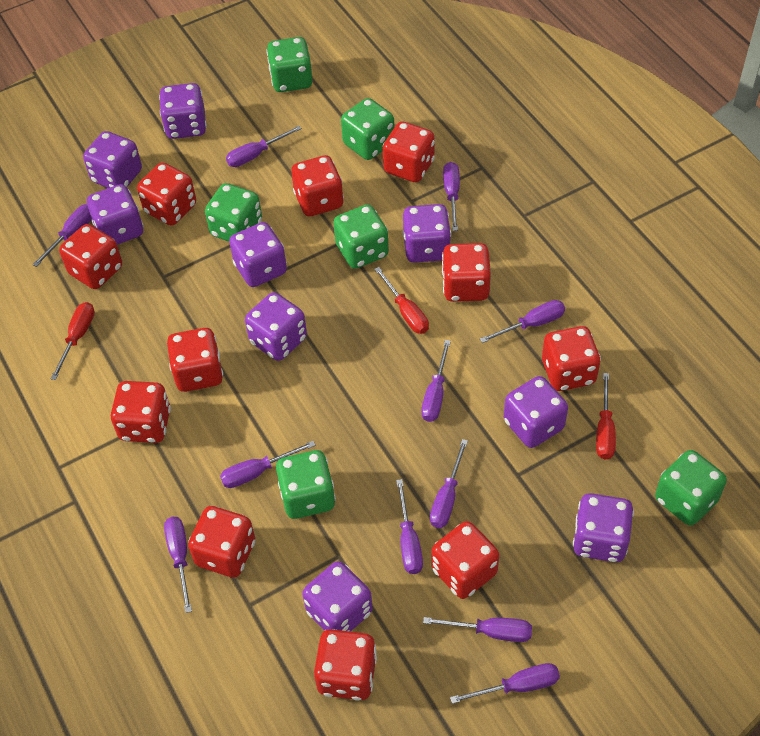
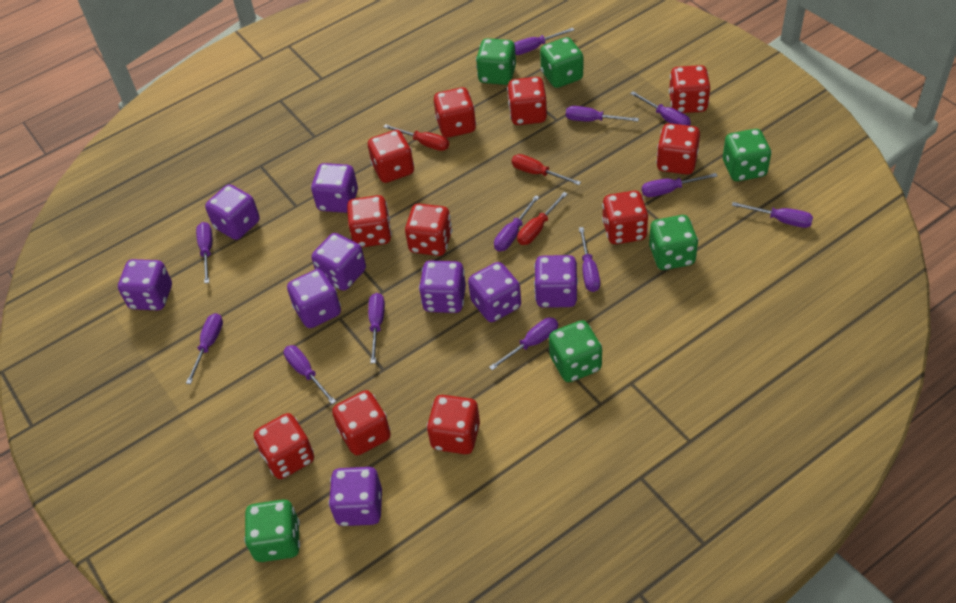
purple screwdriver: [32,204,92,267] [164,517,192,613] [220,441,315,488] [226,126,302,167] [396,479,423,574] [421,340,451,422] [423,617,532,642] [430,439,468,528] [443,162,460,231] [450,663,560,704] [480,300,565,343] = 11 -> [186,313,223,384] [196,222,212,283] [284,345,336,404] [368,293,385,363] [489,317,558,370] [494,195,539,251] [514,28,574,55] [566,106,639,122] [579,227,600,292] [630,91,691,126] [642,173,718,197] [732,202,813,228] = 12

